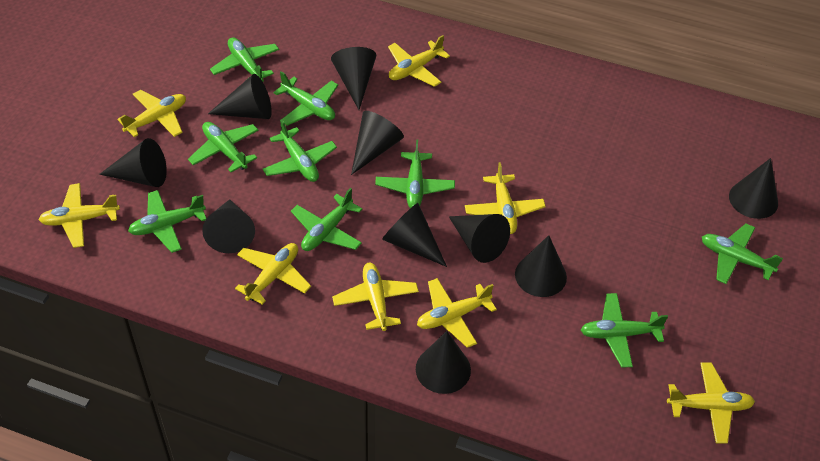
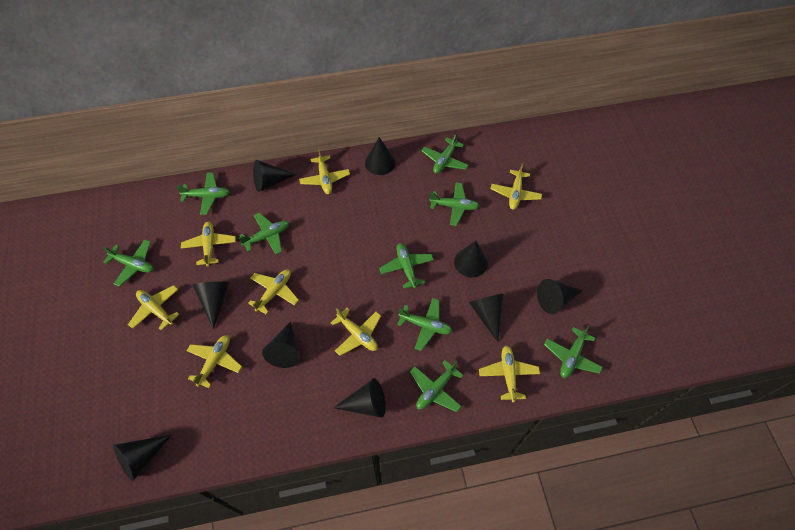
black cone: [99,138,167,187] [202,199,255,253] [208,74,272,119] [331,47,376,110] [351,111,404,175] [382,203,447,267] [416,331,471,394] [449,214,510,263] [515,235,567,297] [729,158,778,219] = 10 -> [113,435,172,481] [192,282,229,329] [253,160,296,192] [262,321,300,368] [334,378,385,418] [365,137,395,175] [454,240,488,278] [469,293,504,342] [537,279,583,314] = 9

